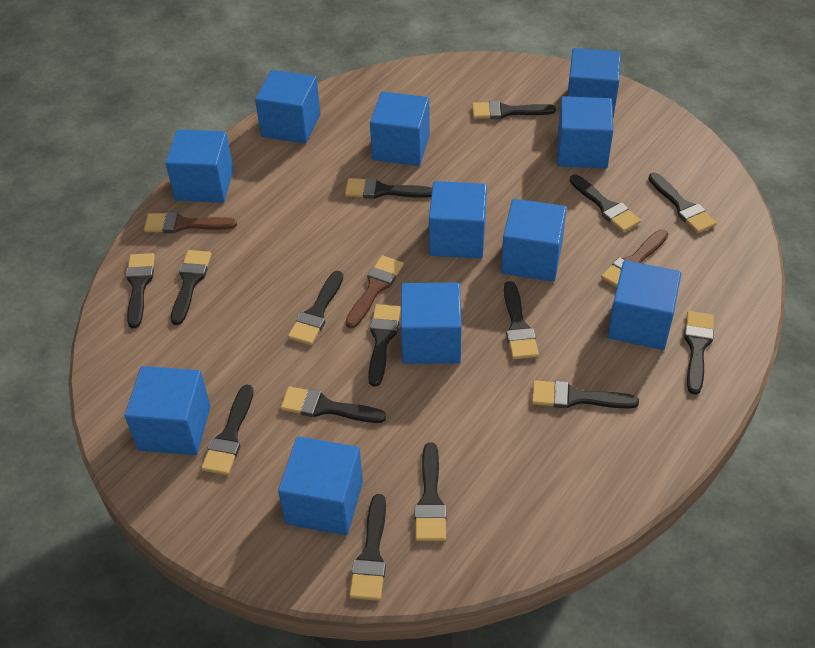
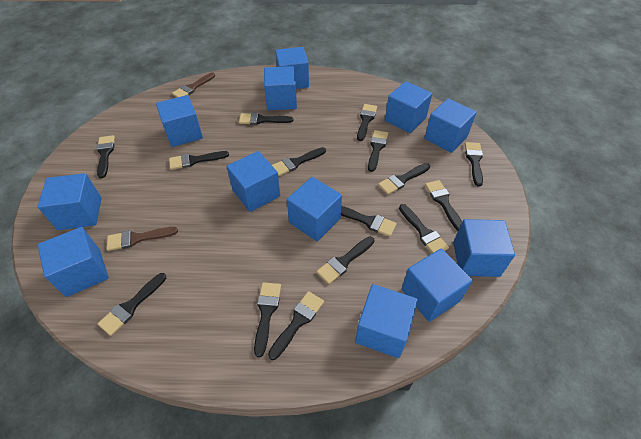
blue cube: [125,366,211,455] [165,129,234,203] [255,70,320,143] [278,436,363,535] [370,91,430,166] [401,283,462,364] [429,181,487,259] [501,199,567,282] [557,96,613,169] [567,48,621,117] [607,260,682,350] = 11 -> [37,173,102,230] [37,227,109,297] [156,95,203,147] [227,151,280,212] [264,66,297,110] [275,47,309,89] [287,177,342,242] [355,284,418,358] [385,81,432,133] [401,248,473,322] [424,98,477,153] [453,219,515,277] = 12
brown brush: [144,212,237,233] [345,255,404,328] [601,229,668,287] = 3 -> [107,227,178,251] [172,72,215,97] = 2

